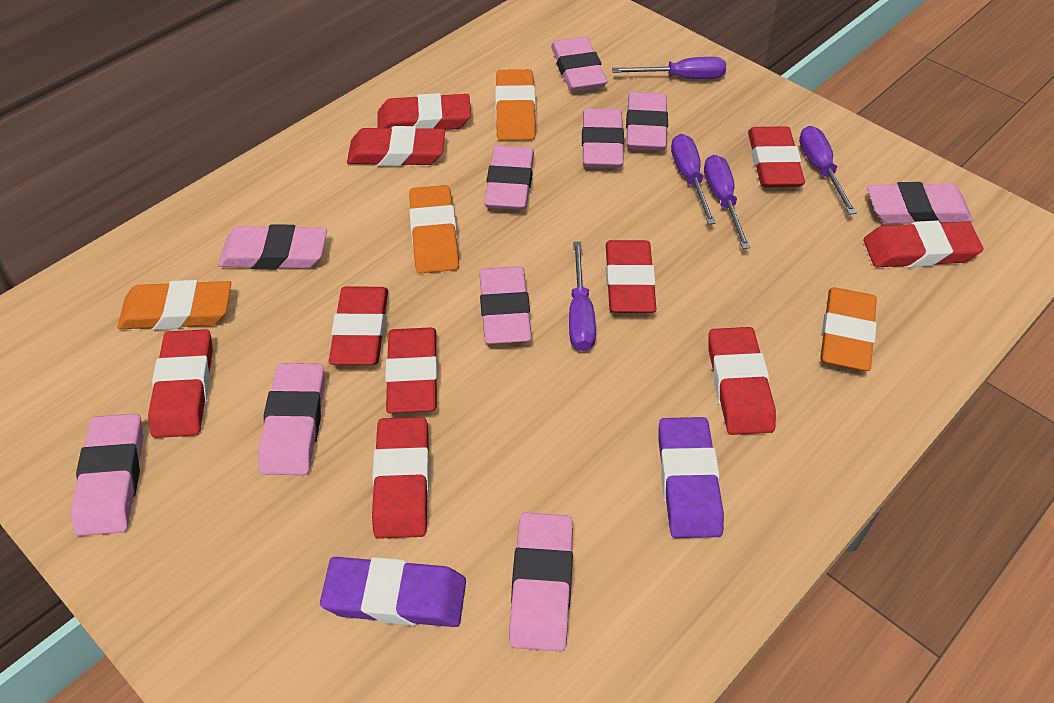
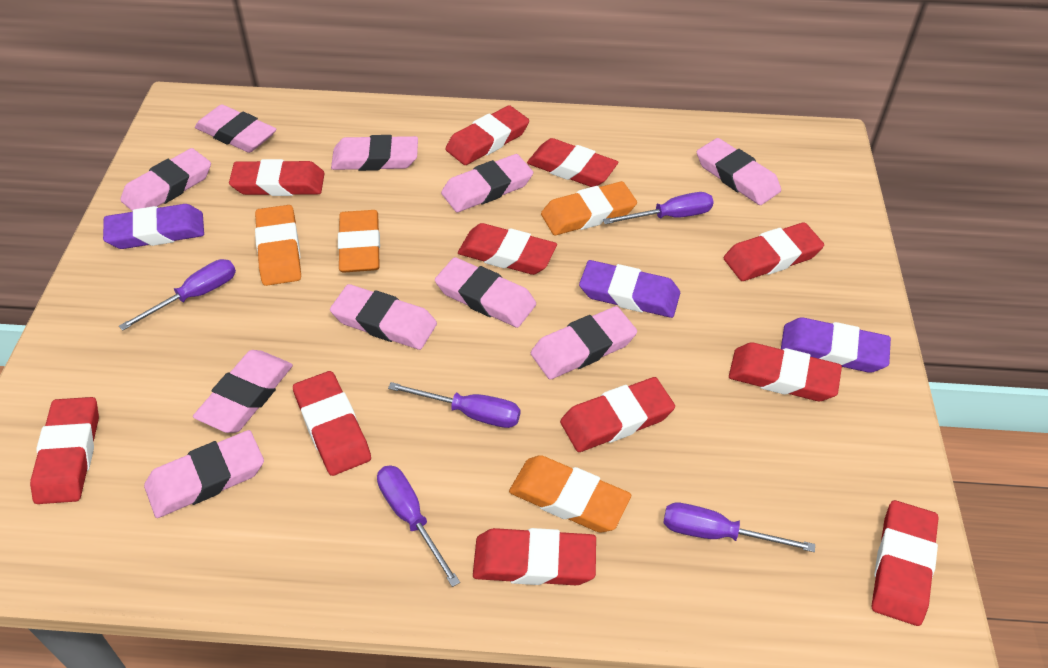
purple eraser: [320,557,466,627] [658,417,724,538] = 2 -> [103,204,204,249] [579,260,680,318] [781,317,891,373] = 3
red eraser: [148,329,213,438] [329,286,388,365] [347,126,445,166] [372,417,429,539] [377,93,471,130] [385,327,438,413] [606,240,656,313] [708,327,776,435] [748,126,805,187] [864,221,983,267] = 10 -> [30,397,99,504] [229,159,325,196] [293,371,371,476] [445,105,529,165] [458,223,557,275] [473,528,596,585] [527,138,618,187] [560,377,675,452] [723,222,824,281] [729,342,842,401] [872,500,939,626] = 11

